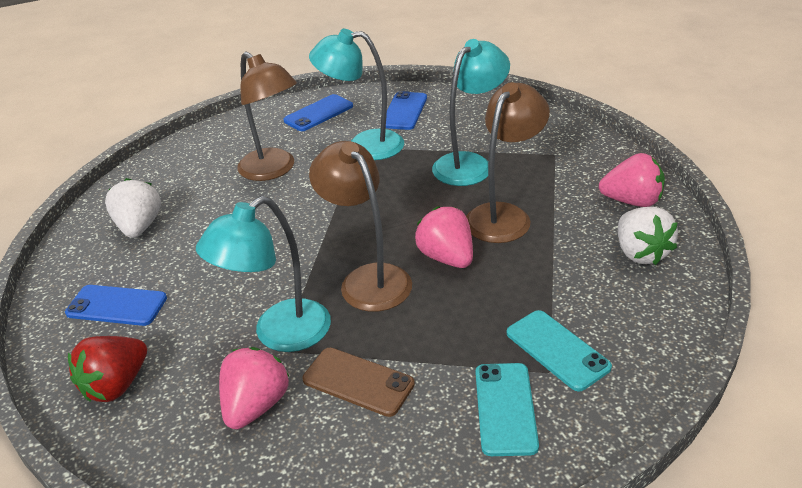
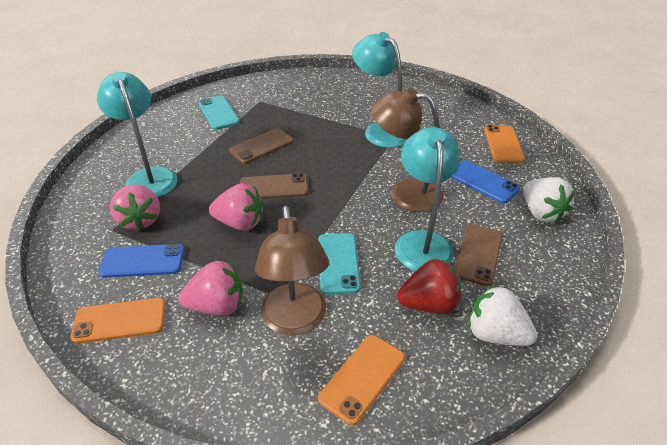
blue phone: [65,285,167,326] [283,94,353,131] [386,91,427,130] = 3 -> [99,244,184,278] [451,160,520,204] = 2
brown lamp: [237,52,297,181] [309,141,412,312] [466,82,550,243] = 3 -> [255,206,329,335] [371,88,444,212] = 2
brown phone: [302,348,415,417] = 1 -> [229,128,294,164] [240,173,308,199] [454,224,503,286] = 3
orange phone: none = 0 -> [71,298,166,344] [318,335,405,425] [484,125,525,163] = 3

